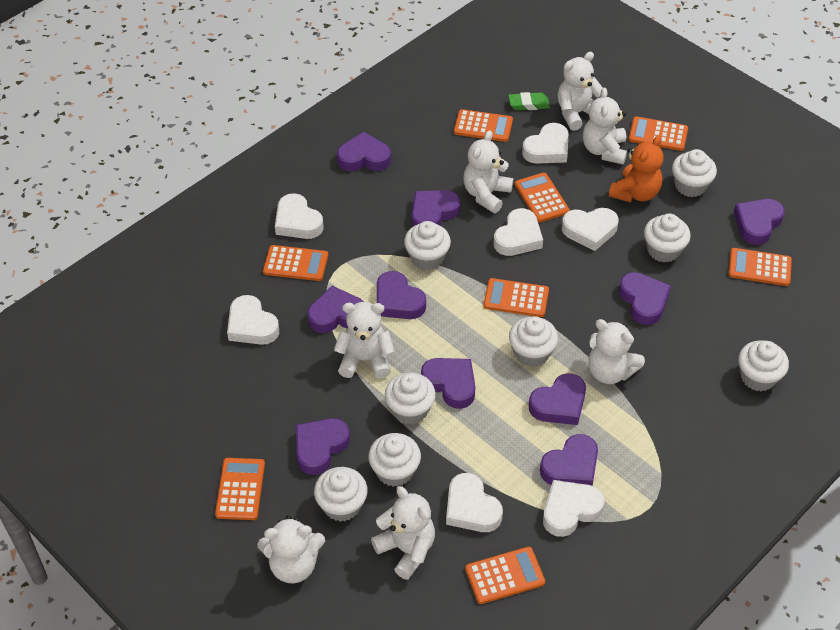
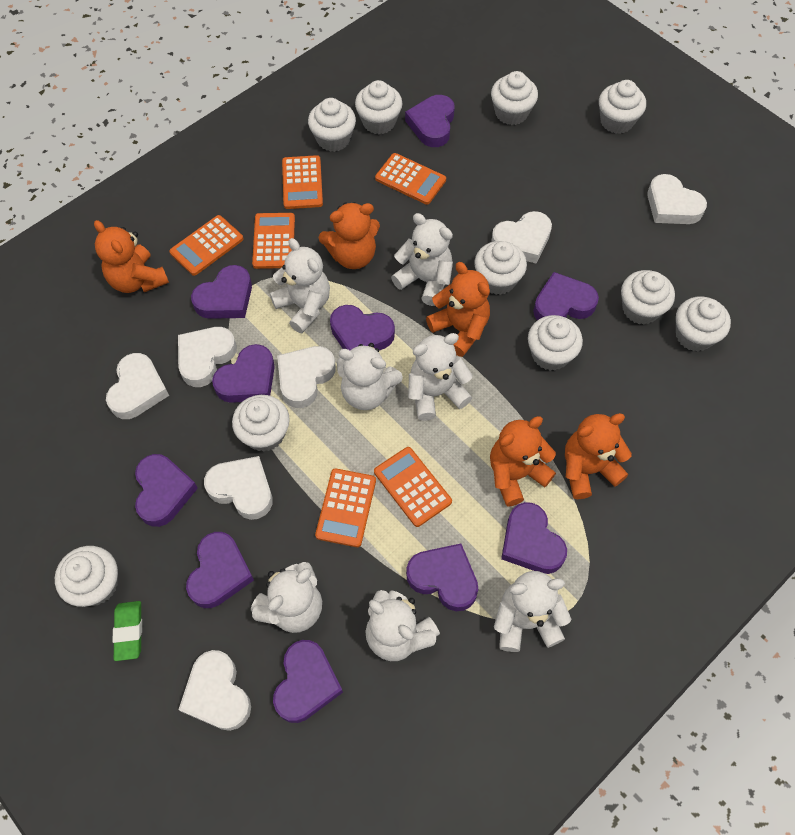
orange calculator: [215,458,265,520] [263,245,328,281] [454,109,513,142] [465,547,545,604] [483,278,549,317] [515,173,570,222] [628,116,688,151] [728,248,792,286] = 8 -> [169,215,243,276] [252,213,295,269] [282,155,323,209] [315,468,376,547] [374,447,452,527] [375,153,446,205] = 6
orange teddy bear: [609,135,663,203] = 1 -> [94,220,169,293] [319,202,380,269] [426,262,490,357] [490,416,556,506] [565,413,632,499] = 5
white cupcake: [314,467,368,522] [368,433,421,487] [385,372,436,424] [404,221,451,270] [509,316,558,367] [644,214,691,263] [672,149,717,197] [738,340,789,391] = 8 -> [55,546,118,607] [232,395,290,452] [308,98,356,152] [355,80,402,134] [474,241,527,295] [491,71,538,125] [528,315,583,371] [599,80,646,134] [621,270,675,325] [676,296,731,351] = 10

